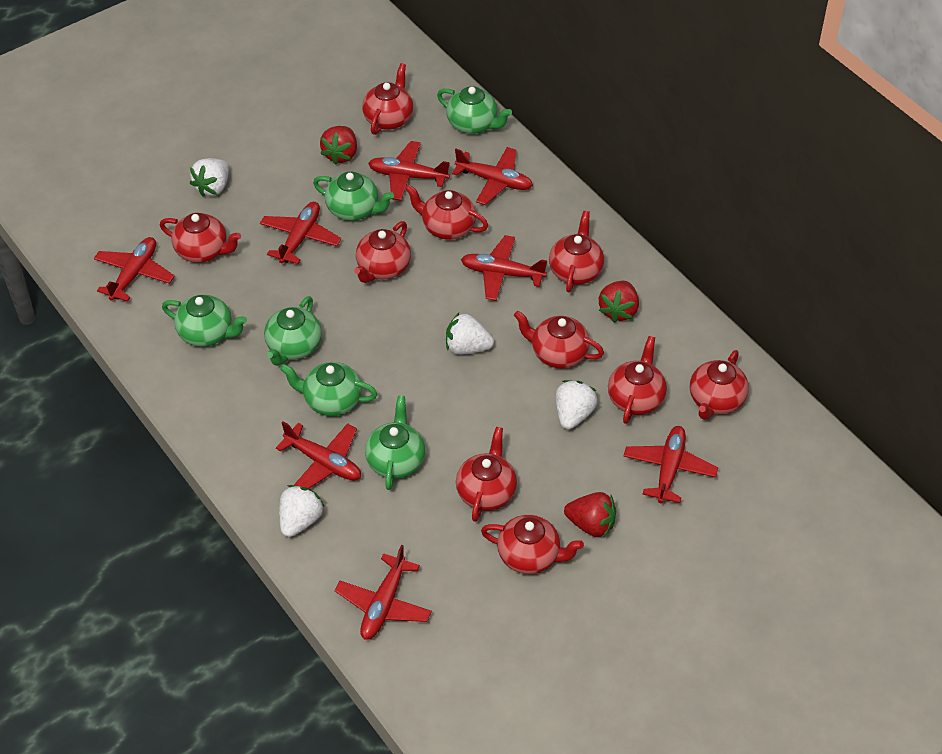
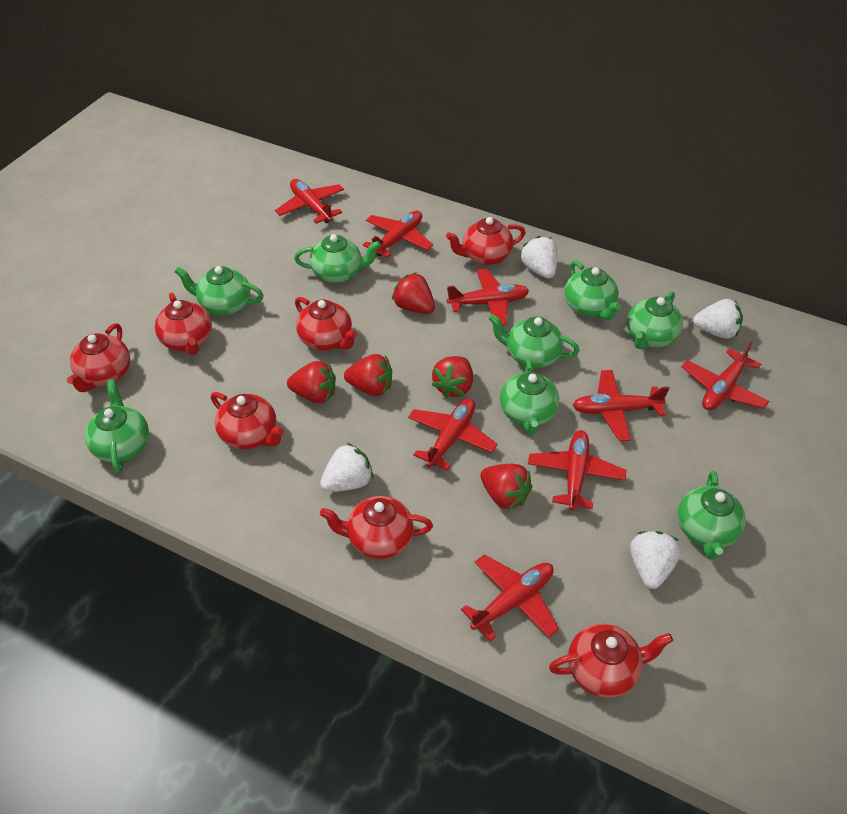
green teapot: [162,295,247,347] [264,296,322,366] [280,362,377,416] [313,172,394,221] [365,395,425,490] [437,86,512,134] = 6 -> [85,379,149,473] [175,266,264,316] [294,234,381,283] [488,314,579,368] [500,360,559,434] [564,261,621,320] [627,291,683,349] [677,471,746,560] = 8
red strawberry: [320,126,357,165] [564,492,616,537] [599,281,639,323] = 3 -> [287,361,336,403] [344,354,392,396] [392,272,435,314] [431,356,473,398] [480,464,532,510] = 5
red teapot: [160,213,241,263] [354,221,411,283] [362,63,413,135] [405,185,488,240] [456,427,517,522] [481,515,584,574] [514,311,604,368] [549,211,604,292] [608,336,667,424] [690,350,749,420] = 10 -> [67,323,130,392] [155,292,212,355] [211,392,284,449] [295,297,357,350] [320,496,433,559] [446,217,526,265] [549,624,673,698] = 7

